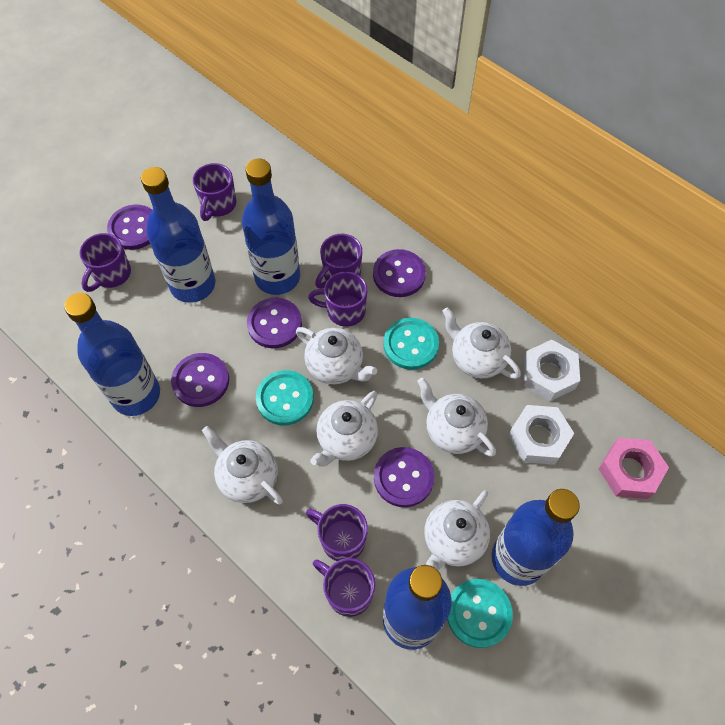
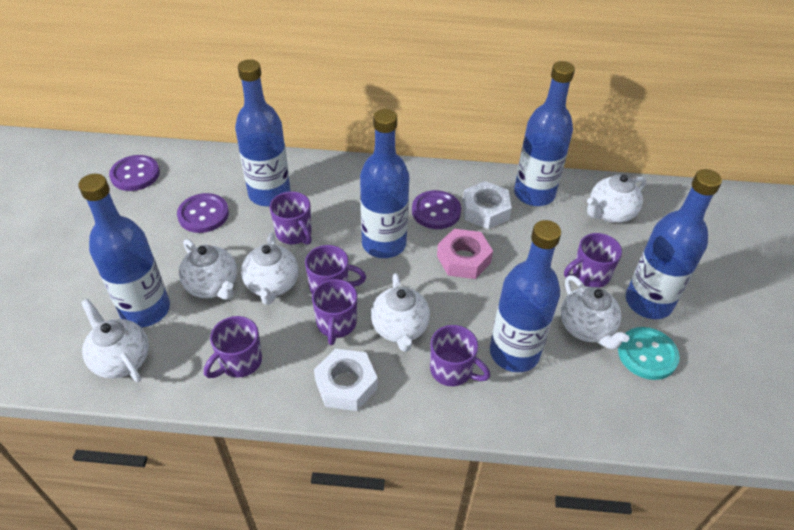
blue bottle: [64,293,160,416] [141,167,215,303] [242,158,300,295] [383,565,451,650] [492,489,580,586] = 5 -> [78,174,170,327] [235,59,290,206] [360,109,409,258] [490,220,561,372] [514,61,575,206] [626,169,722,319] = 6
purple button: [107,204,152,250] [171,353,229,407] [247,298,302,348] [373,249,426,297] [374,447,434,507] = 5 -> [109,155,160,191] [177,193,229,233] [412,190,461,229] = 3
turquoise button: [256,370,314,425] [383,318,439,370] [447,579,513,648] = 3 -> [618,327,680,380] = 1

